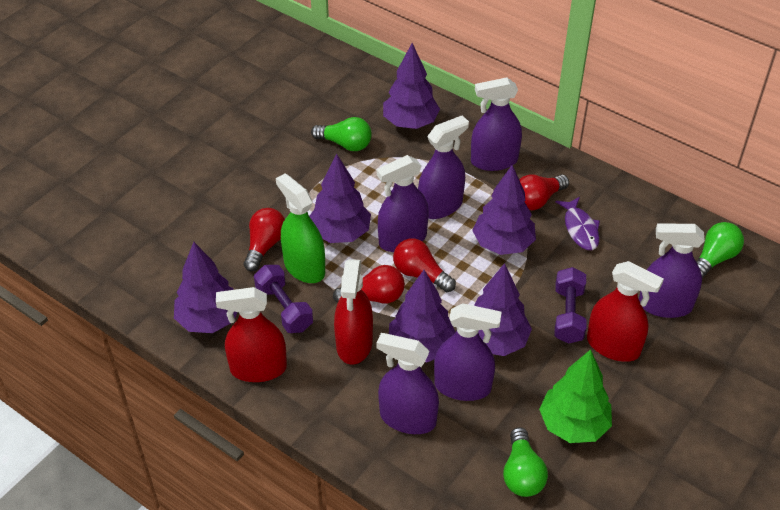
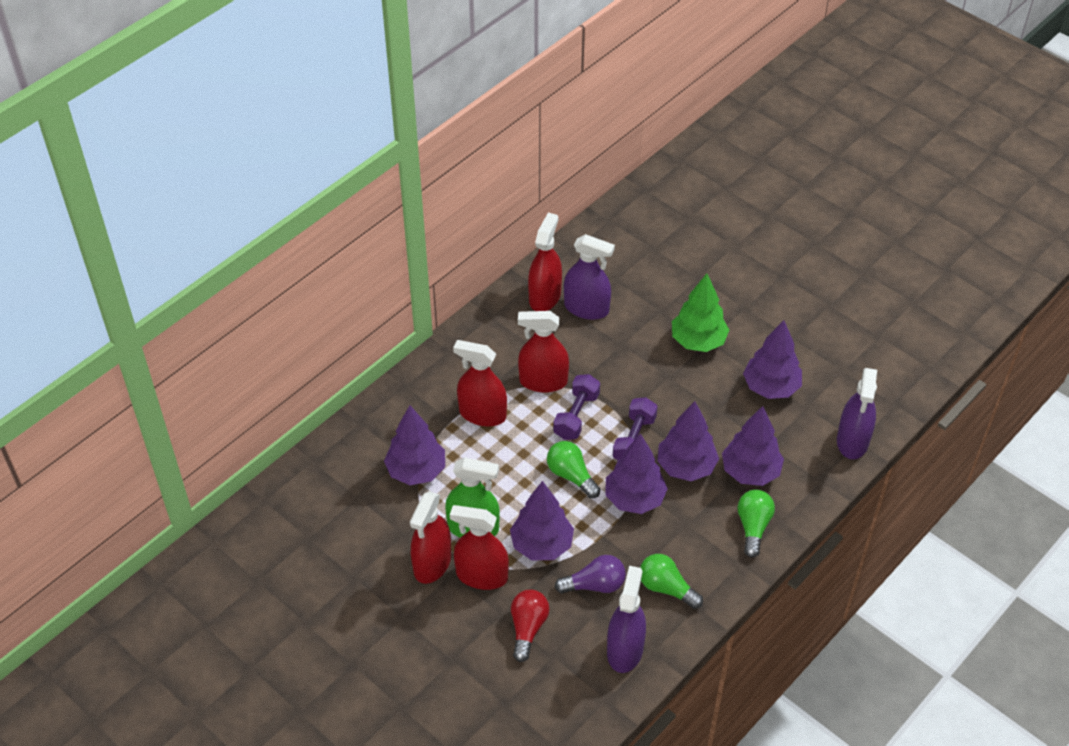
purple fish: [555,197,600,250] = 1 -> none = 0
purple light bulb: none = 0 -> [554,555,626,594] = 1
purple spray bottle: [376,333,439,434] [377,155,429,252] [418,116,469,219] [434,303,502,401] [471,77,522,171] [639,223,705,318] = 6 -> [564,234,615,320] [607,566,646,673] [837,368,877,459] = 3
red light bulb: [244,208,285,271] [333,265,405,304] [393,238,456,292] [519,175,569,211] = 4 -> [511,589,550,662] = 1
red spray bottle: [216,287,287,382] [334,259,373,365] [587,261,664,362] = 3 -> [410,491,451,584] [450,505,509,590] [453,340,507,427] [518,311,569,392] [528,213,562,311] = 5

